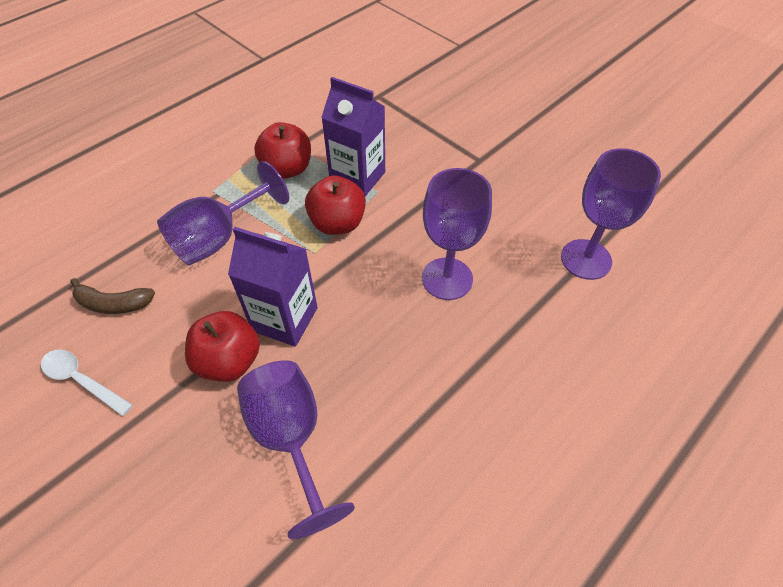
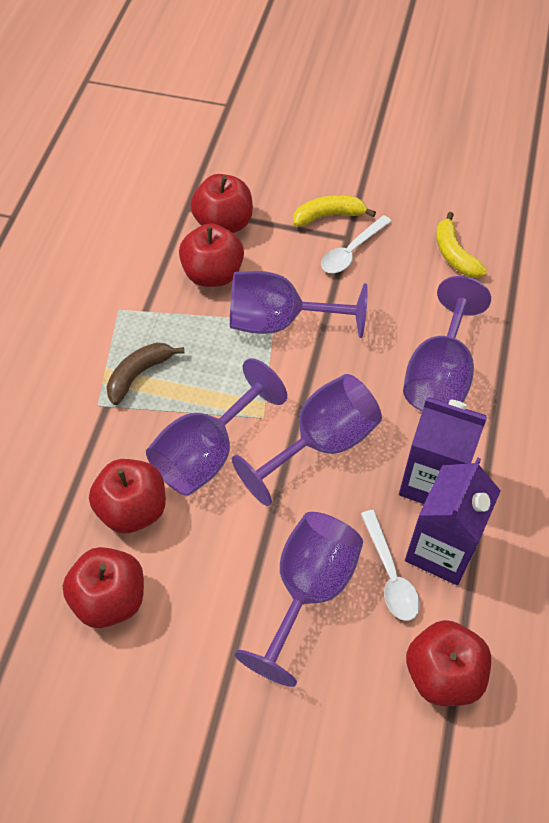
purple goblet: [157,161,289,266] [237,360,355,540] [422,168,492,300] [561,148,661,280] = 4 -> [146,358,287,496] [230,271,368,338] [232,374,382,506] [235,512,363,687] [403,276,491,411] = 5
red apple: [185,311,260,382] [254,122,311,179] [305,175,366,235] = 3 -> [63,547,144,628] [89,459,166,533] [179,223,244,287] [190,174,253,233] [406,620,491,706] = 5
white spoon: [41,349,133,416] = 1 -> [321,215,392,273] [361,510,420,621] = 2
yellow banana: none = 0 -> [293,195,376,226] [436,212,487,278] = 2

